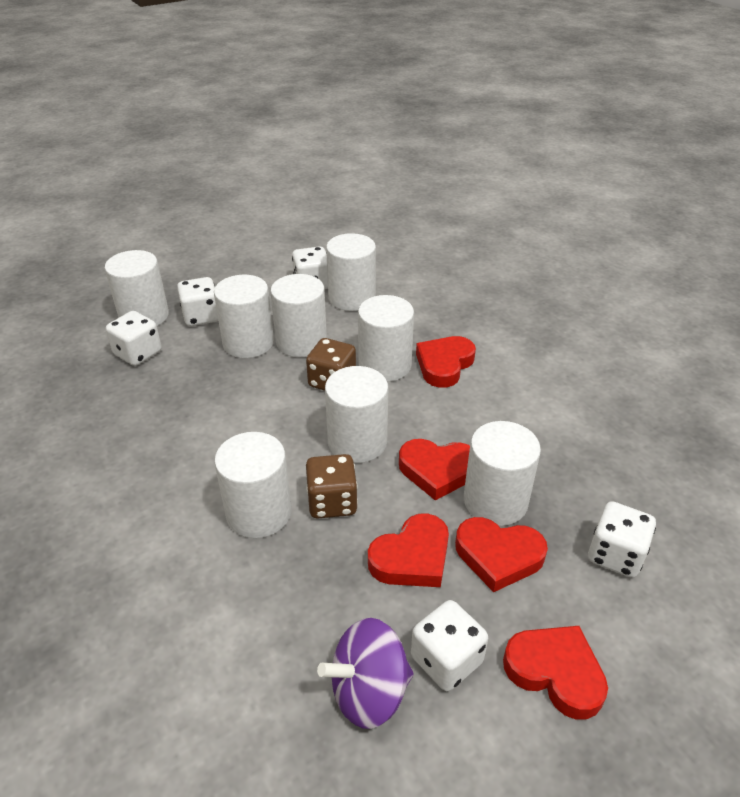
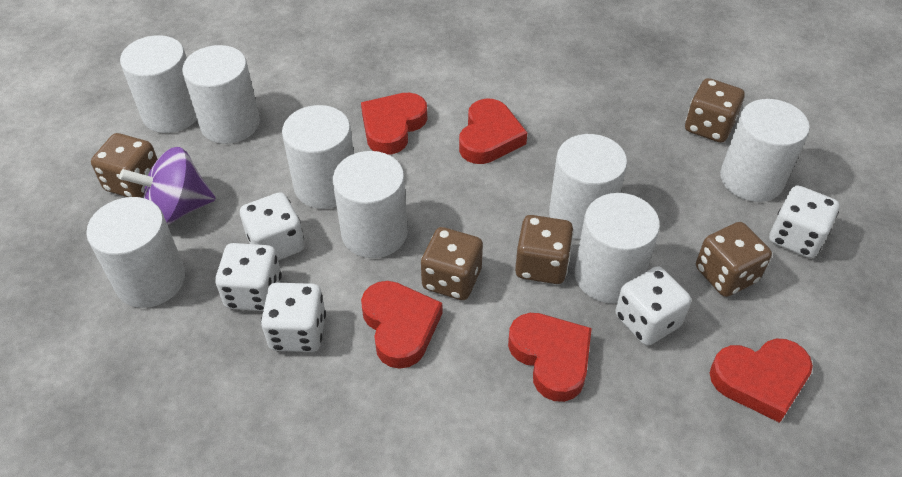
brown dice: [306,338,356,391] [306,454,358,519] = 2 -> [91,133,158,198] [421,227,483,300] [515,215,574,284] [685,78,745,143] [696,222,772,297] = 5

